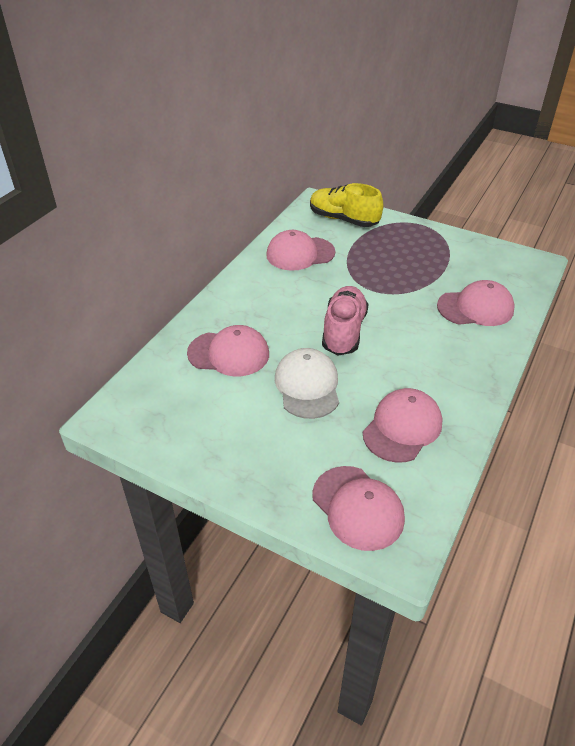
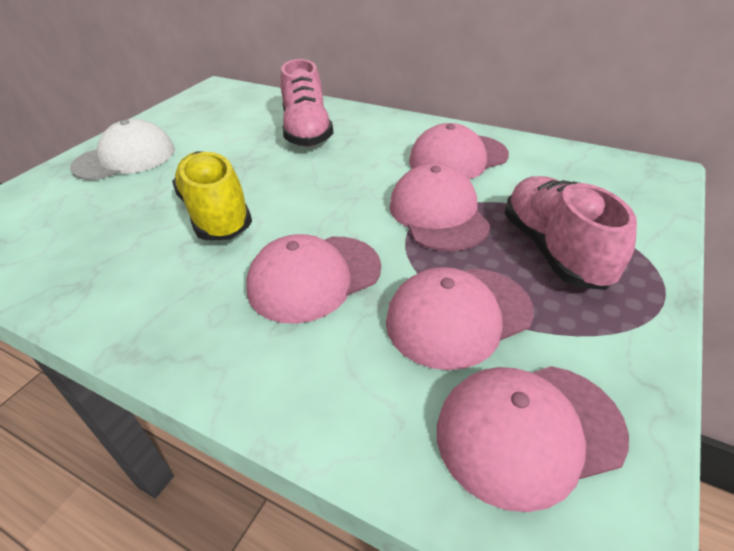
pink shoe: [322,286,369,356] = 1 -> [280,59,334,147] [504,176,637,290] = 2

